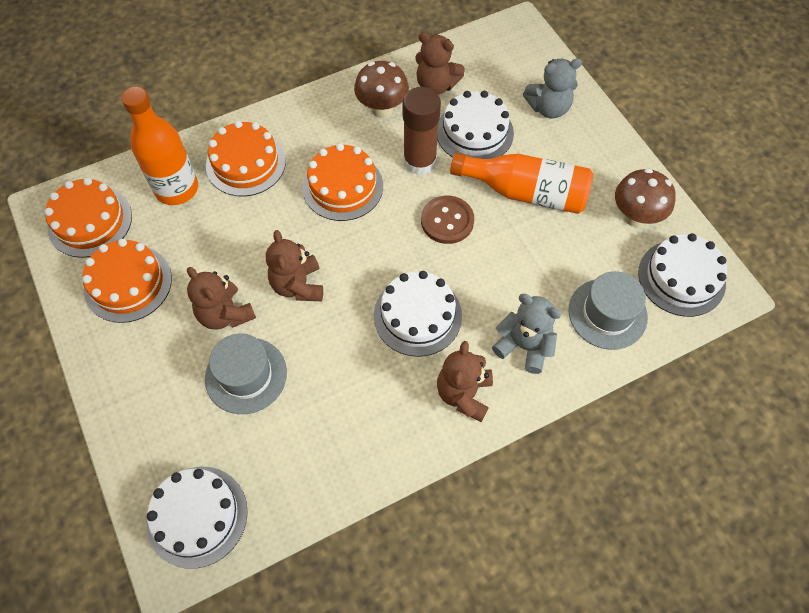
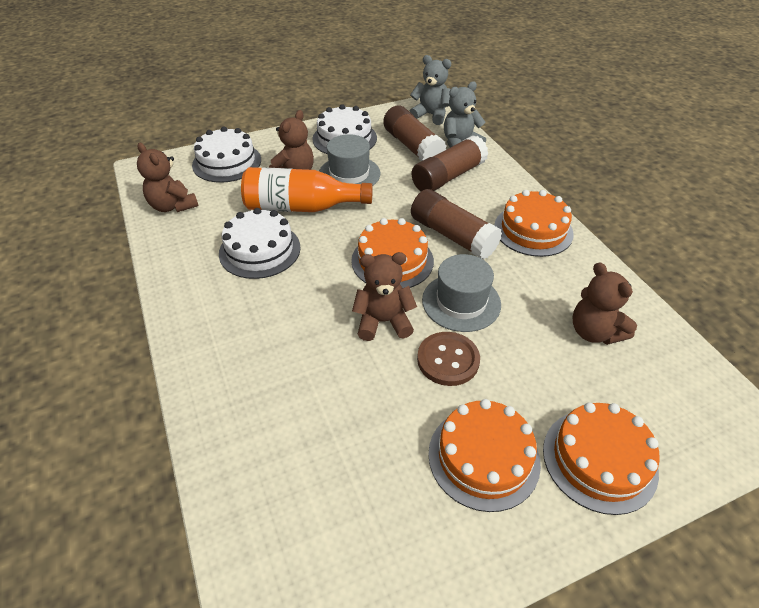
brown glue stick: [403,87,441,175] = 1 -> [383,106,447,161] [411,135,488,191] [411,189,502,260] = 3
brown mushroom: [354,61,409,118] [615,168,676,227] = 2 -> none = 0
orange bottle: [121,87,198,205] [450,152,593,214] = 2 -> [241,167,373,212] = 1
white cake: [146,467,248,569] [374,271,462,357] [437,91,514,159] [638,233,727,317] = 4 -> [192,126,261,183] [219,208,301,279] [312,104,377,154] = 3

